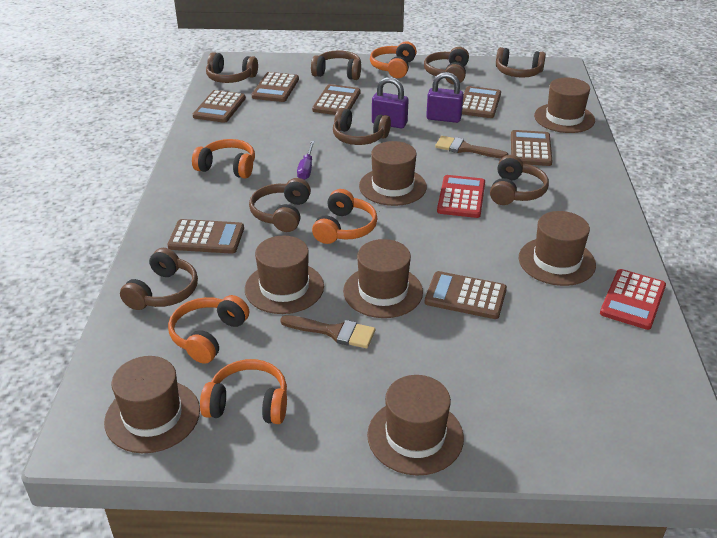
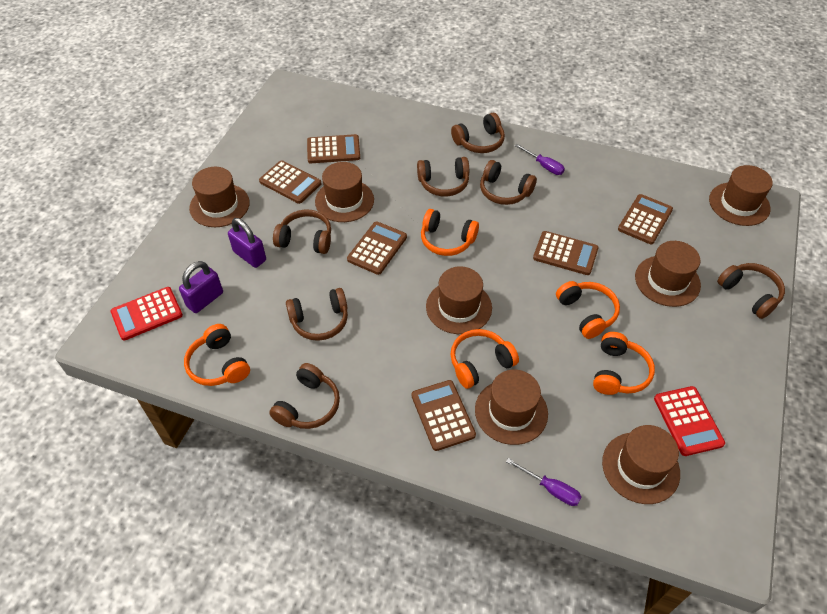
brown brush: [280,315,375,349] [435,136,508,159] = 2 -> none = 0
brown calculator: [167,219,244,254] [193,90,246,123] [252,72,299,102] [312,84,361,115] [425,271,507,319] [462,86,501,118] [511,130,552,166] = 7 -> [259,160,321,204] [307,134,360,163] [347,221,407,275] [412,380,476,451] [533,231,599,275] [618,194,673,244] = 6
brown headphones: [120,248,198,310] [206,52,258,83] [249,178,311,232] [311,50,361,80] [333,108,391,145] [424,47,469,84] [490,155,549,205] [496,47,546,78] = 8 -> [269,363,340,429] [273,209,331,254] [286,288,348,341] [417,157,469,197] [451,113,505,153] [480,160,537,205] [717,263,785,319] = 7
purple screwdriver: [297,141,315,180] = 1 -> [506,458,581,506] [514,144,565,175] = 2

